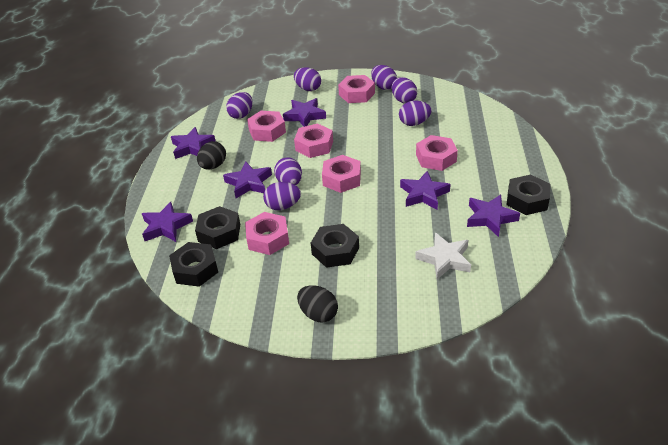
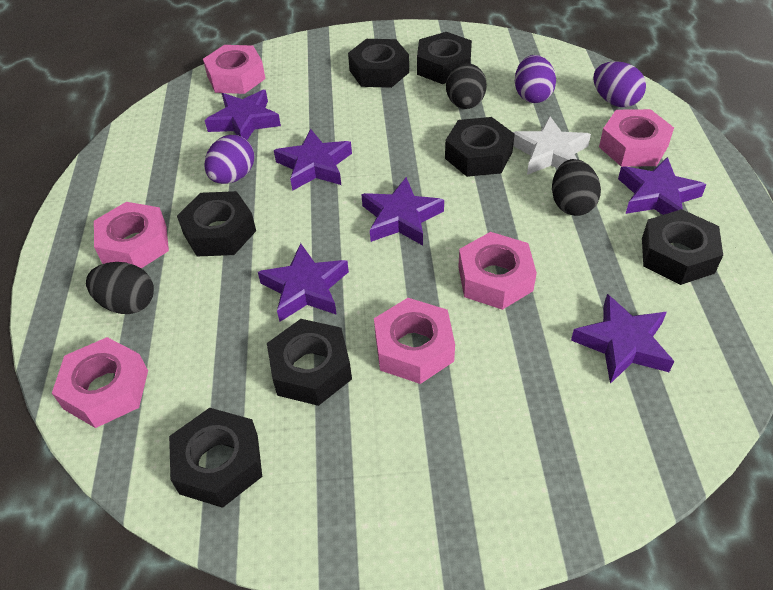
black egg: [197,141,226,169] [297,285,338,323] = 2 -> [86,262,154,314] [446,63,487,109] [552,159,601,216] = 3
black nut: [169,242,218,287] [195,206,240,249] [311,224,359,268] [507,174,550,215] = 4 -> [169,408,262,508] [177,191,256,257] [267,319,352,406] [348,39,409,88] [417,32,472,84] [445,117,515,177] [642,209,723,285] = 7
purple egg: [226,92,252,119] [263,182,301,210] [274,157,302,185] [294,67,321,91] [371,65,397,90] [392,77,417,103] [399,101,431,126] = 7 -> [204,135,254,184] [515,55,556,103] [593,61,646,107] = 3

